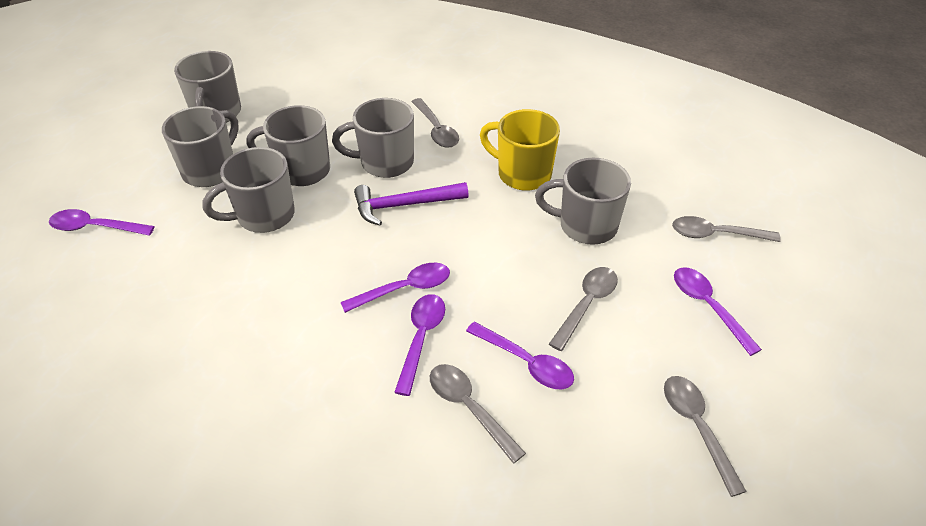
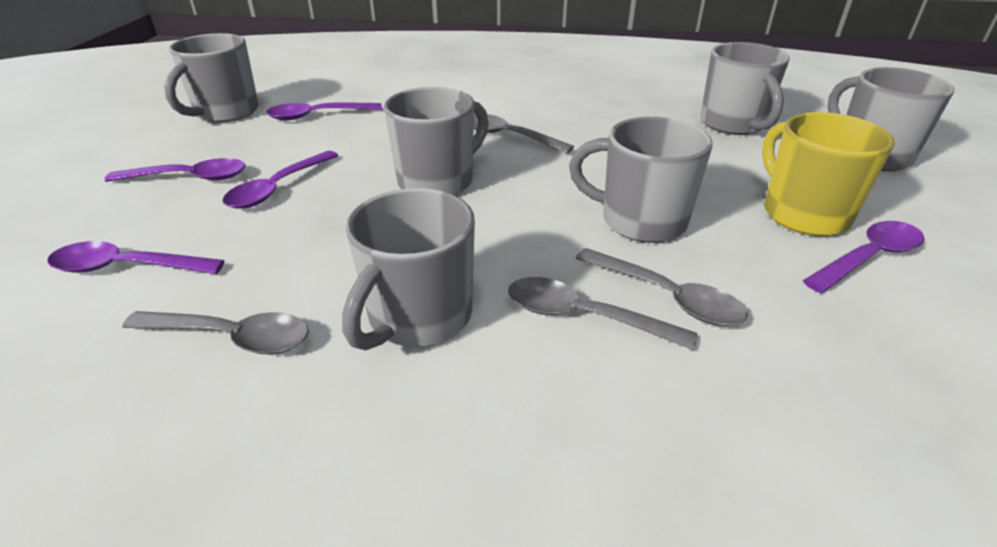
grey spoon: [412,98,459,148] [430,364,526,464] [549,267,618,351] [664,376,747,497] [672,216,781,242] = 5 -> [122,311,309,355] [474,114,574,154] [508,277,697,350] [575,248,748,326] = 4
purple hammer: [354,182,469,225] = 1 -> none = 0

